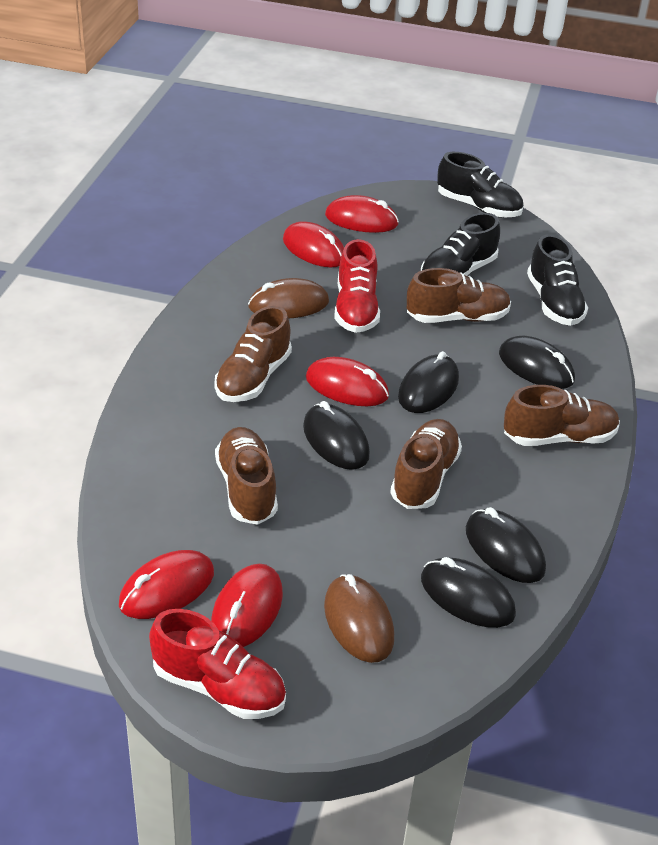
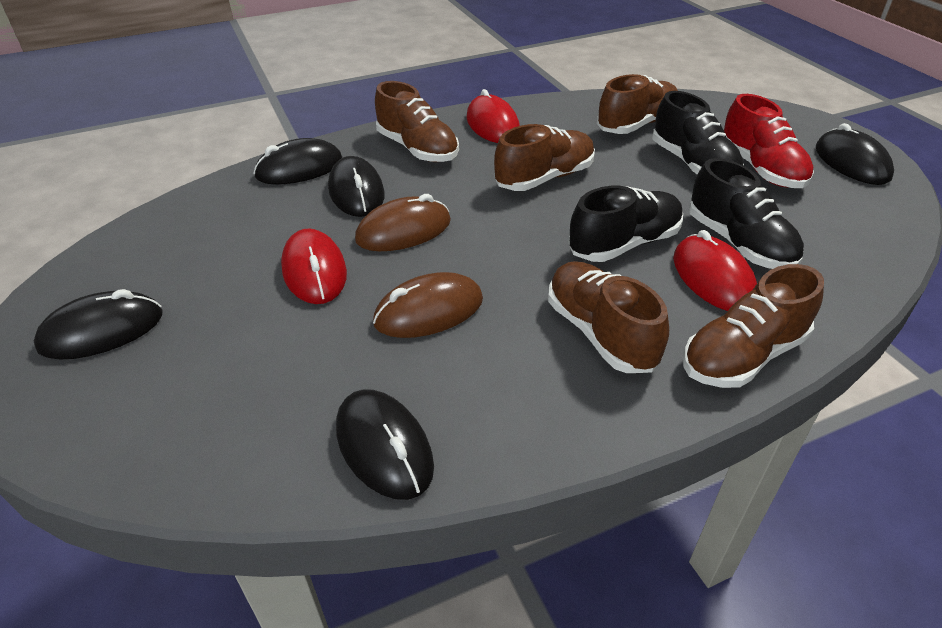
red mouse: [119,550,214,619] [211,564,283,647] [283,221,344,267] [306,357,389,406] [325,195,399,233] = 5 -> [281,228,347,304] [467,89,520,143] [673,230,757,311] = 3
red shoe: [149,609,286,719] [335,239,380,333] = 2 -> [724,94,814,188] = 1

